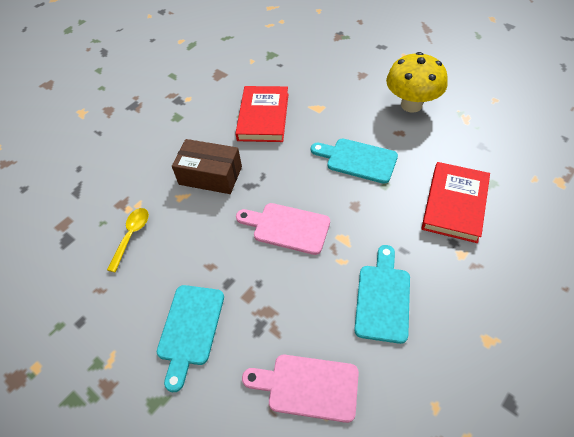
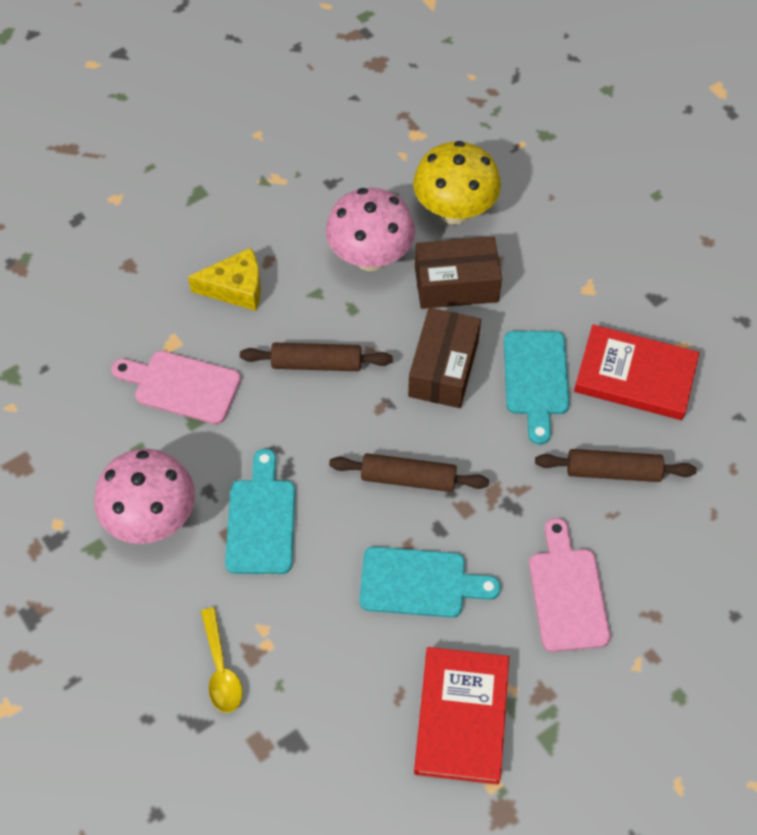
brown box: [172,139,242,194] = 1 -> [408,308,481,408] [415,236,502,309] = 2
brown rolling pin: none = 0 -> [240,343,393,371] [329,453,489,492] [535,449,697,482] = 3
pink mushroom: none = 0 -> [94,449,195,544] [326,188,415,271] = 2
yellow cheese: none = 0 -> [188,248,261,311] = 1

